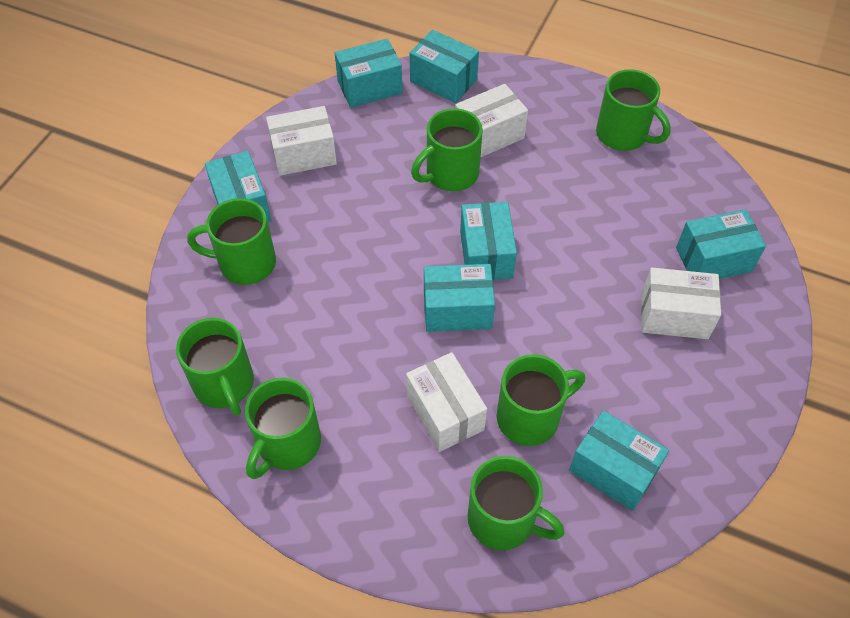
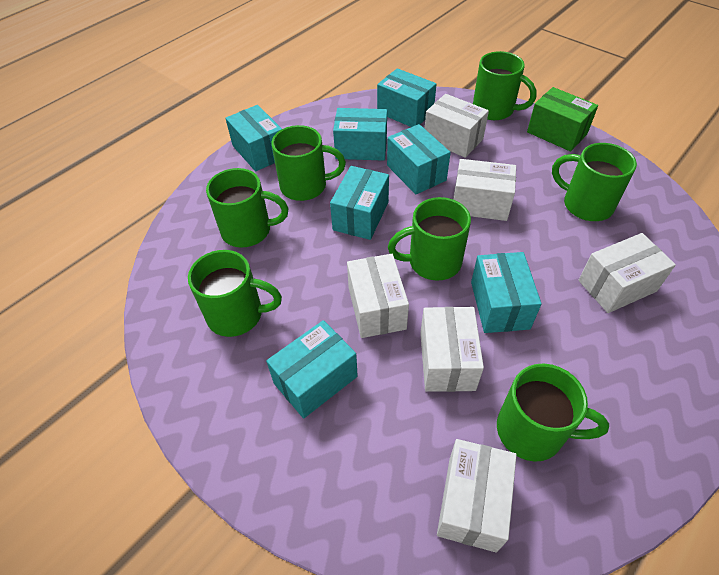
green box: none = 0 -> [527,87,598,152] = 1
white box: [266,106,337,176] [406,352,487,452] [455,84,528,158] [641,268,721,339] = 4 -> [347,254,409,338] [420,307,484,392] [425,94,489,158] [437,439,517,552] [453,159,516,221] [578,233,676,313] = 6

